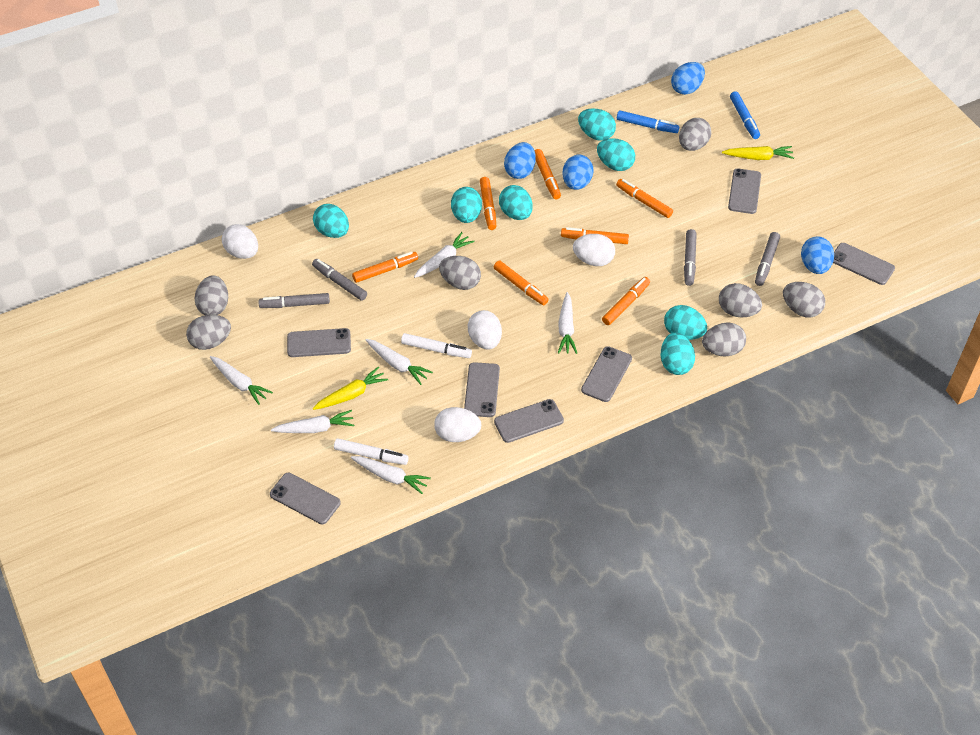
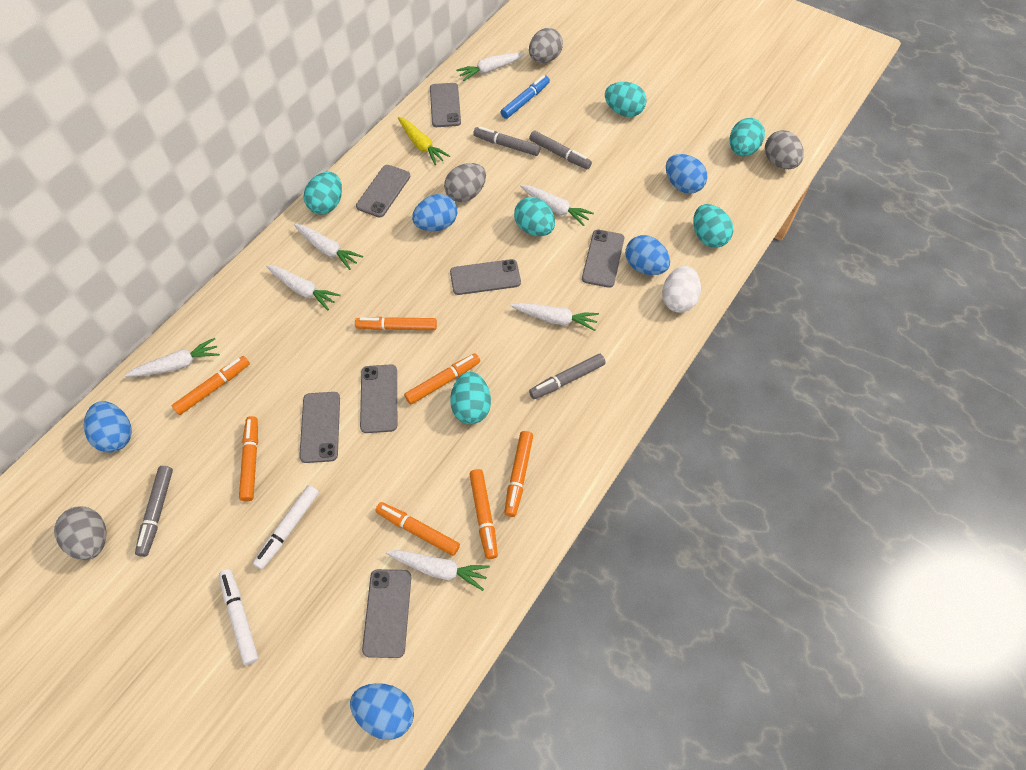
blue egg: [504,142,536,179] [563,155,594,190] [671,62,705,95] [801,236,834,274] = 4 -> [84,401,132,453] [350,683,414,740] [412,194,457,231] [625,235,670,275] [666,154,707,194] = 5
blue marker: [617,110,679,133] [730,91,760,139] = 2 -> [501,75,550,119] = 1
grey egg: [186,315,231,350] [194,275,228,315] [439,256,481,290] [679,118,711,151] [702,322,746,357] [719,283,762,317] [783,282,825,318] = 7 -> [54,507,107,560] [444,163,486,202] [529,28,563,63] [765,130,804,169] = 4
turquoise egg: [313,204,349,238] [451,187,482,223] [499,185,533,220] [578,108,616,141] [597,138,635,171] [661,333,695,375] [664,305,707,340] = 7 -> [304,172,342,214] [450,372,491,424] [514,197,555,236] [605,82,647,117] [693,204,733,248] [730,118,765,156] = 6
white carrot: [210,356,273,405] [271,410,354,433] [351,456,431,494] [366,339,433,385] [414,232,475,278] [558,292,577,354] = 6 -> [125,338,220,377] [266,265,341,310] [294,224,363,270] [386,550,490,591] [456,53,525,81] [510,303,599,331] [520,185,594,226] = 7
white egg: [222,224,258,259] [434,407,481,442] [468,310,502,349] [573,234,615,266] = 4 -> [662,266,701,313] = 1
yellow carrot: [313,367,388,410] [722,146,794,160] = 2 -> [398,117,450,165] = 1

